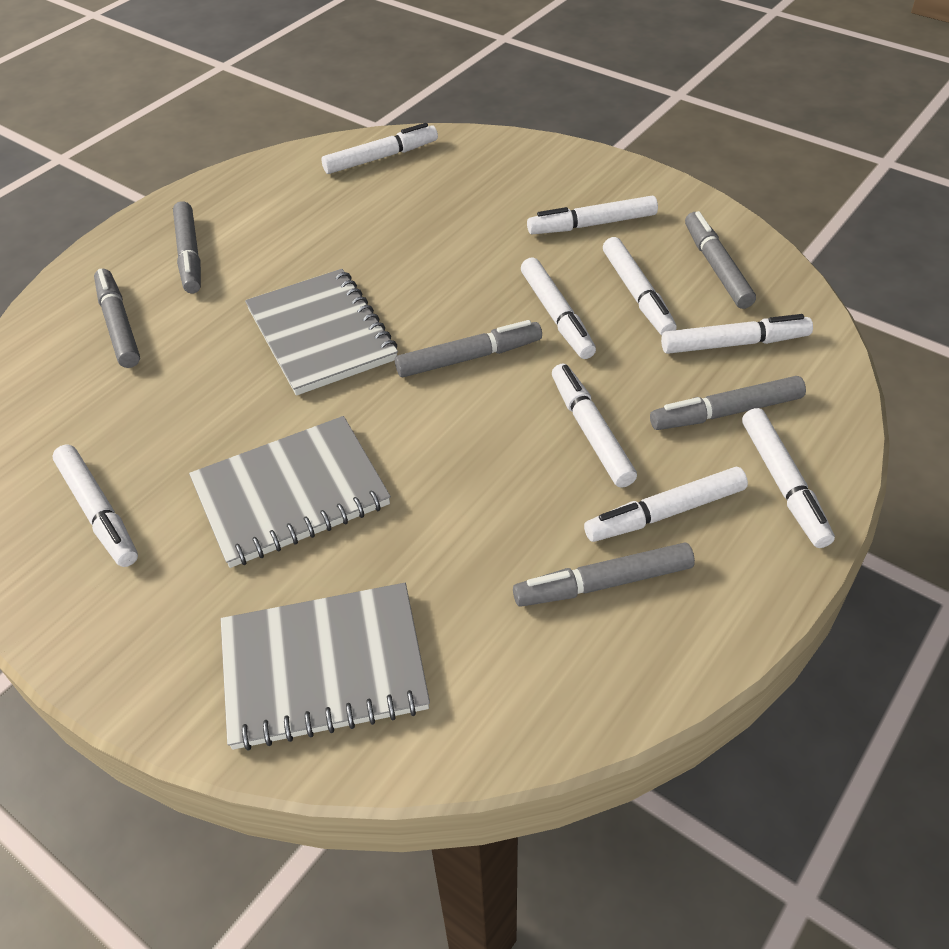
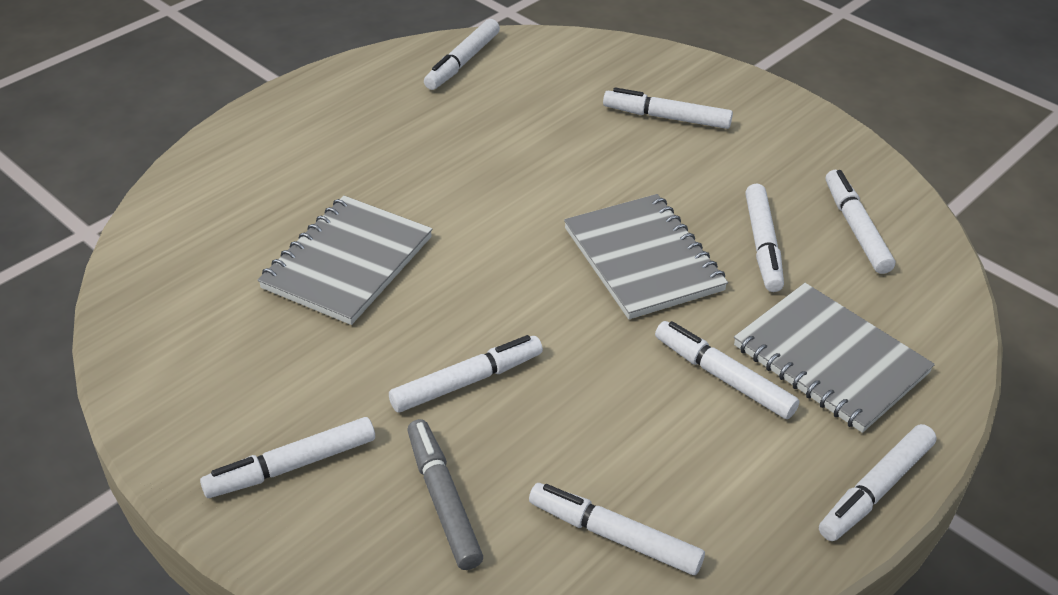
grey marker: [94,268,140,368] [173,201,201,293] [395,320,542,377] [513,543,695,607] [650,376,806,430] [685,211,756,309] = 6 -> [407,419,483,570] = 1

